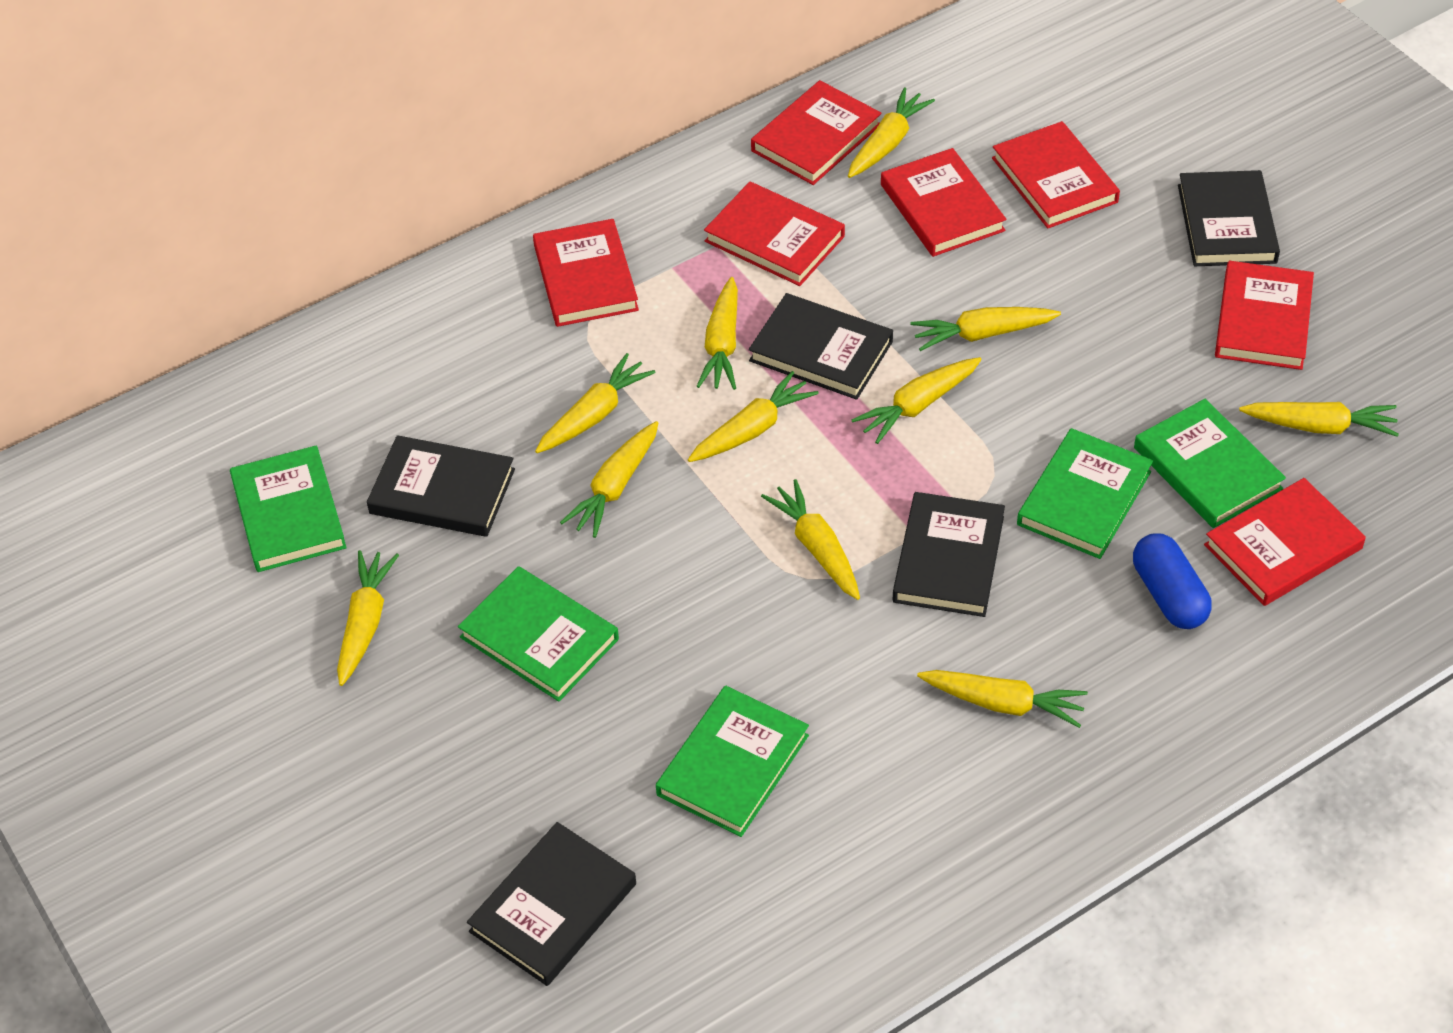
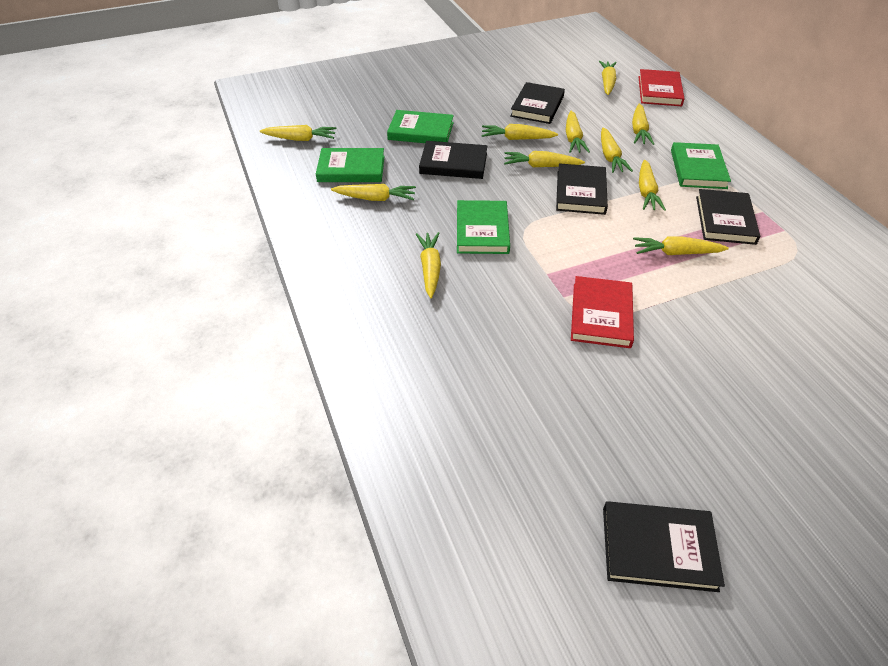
blue capsule: [1133,533,1212,629] = 1 -> none = 0
green book: [230,445,347,572] [458,566,619,702] [656,686,809,837] [1017,428,1153,559] [1134,399,1286,528] = 5 -> [316,148,385,182] [387,110,454,143] [457,200,510,254] [671,142,731,189] = 4
red book: [533,219,639,327] [704,182,845,286] [751,80,882,185] [881,148,1006,257] [992,121,1120,229] [1204,478,1366,606] [1215,261,1314,370] = 7 -> [571,276,634,348] [638,69,685,106] = 2

